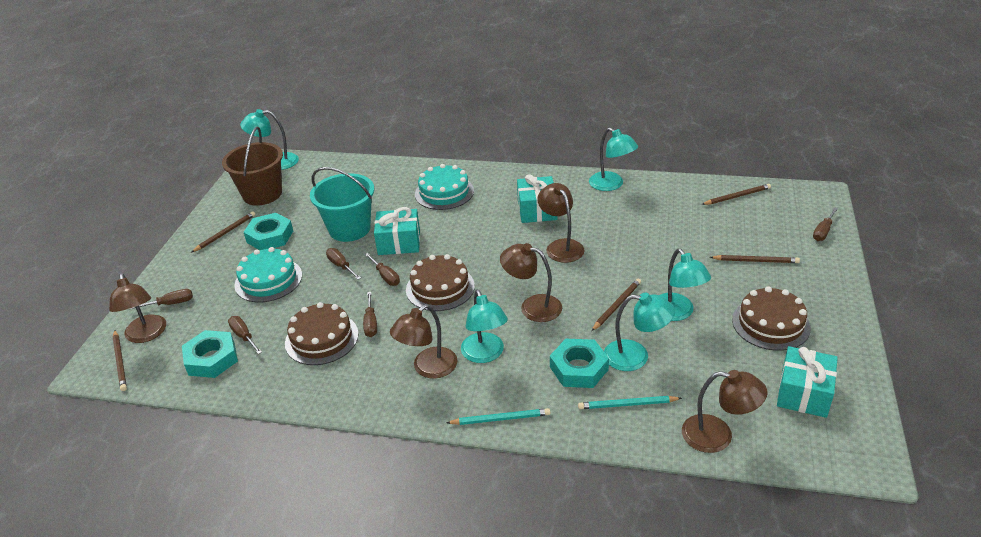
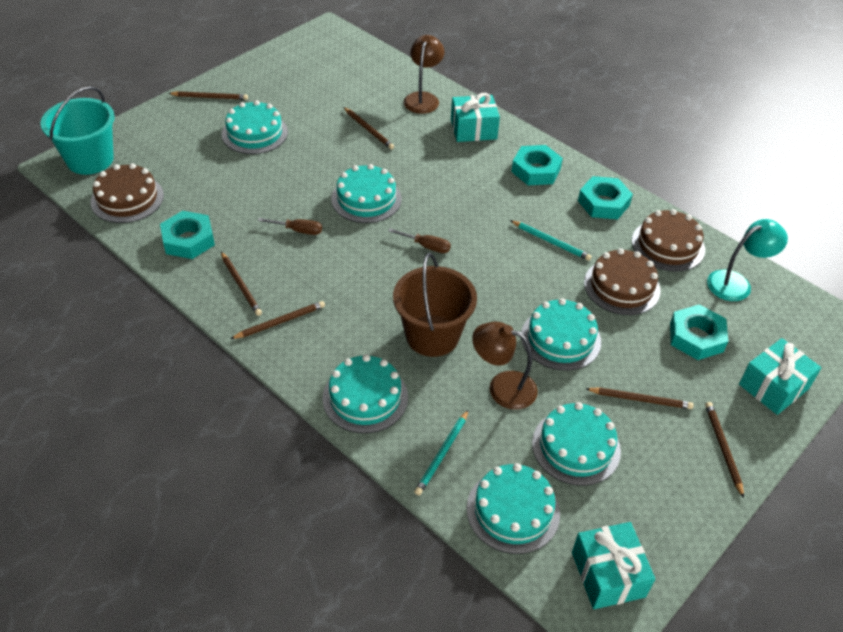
brown lamp: [109,273,166,343] [390,304,458,379] [500,243,562,322] [537,183,585,263] [682,370,768,453] = 5 -> [403,35,445,114] [472,322,538,410] = 2
brown pencil: [113,330,127,391] [192,211,255,252] [592,279,641,331] [701,184,771,205] [710,255,800,263] = 5 -> [168,91,248,100] [221,252,262,316] [230,301,325,339] [343,107,394,149] [586,387,694,409] [705,402,744,498] = 6
brown screwdriver: [129,289,193,310] [228,316,262,354] [326,248,361,280] [363,292,377,337] [365,253,400,286] [813,207,838,241] = 6 -> [258,218,322,235] [388,228,451,253] = 2
turquoise cake: [234,247,302,302] [415,164,474,210] = 2 -> [222,100,288,154] [323,354,408,433] [331,164,402,223] [467,463,560,554] [521,298,601,371] [532,402,621,486] = 6
turquoise lamp: [240,109,299,170] [461,290,508,363] [589,128,638,191] [604,292,675,371] [659,249,711,321] = 5 -> [707,219,788,301] = 1
turquoise nut: [182,330,238,378] [244,213,293,250] [550,339,609,388] = 3 -> [160,211,215,259] [511,145,563,185] [578,176,633,219] [670,304,728,360] = 4

